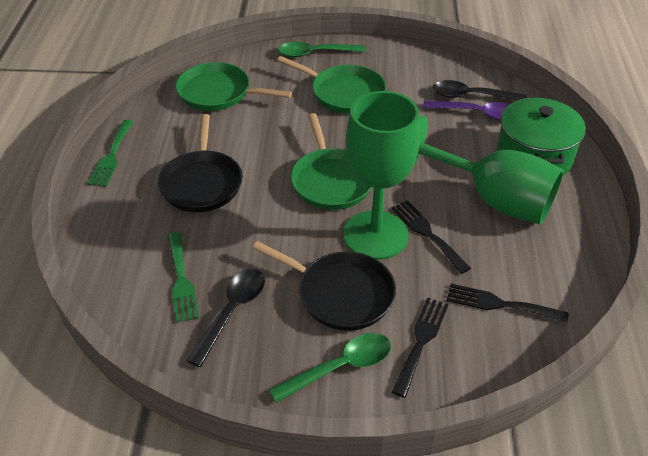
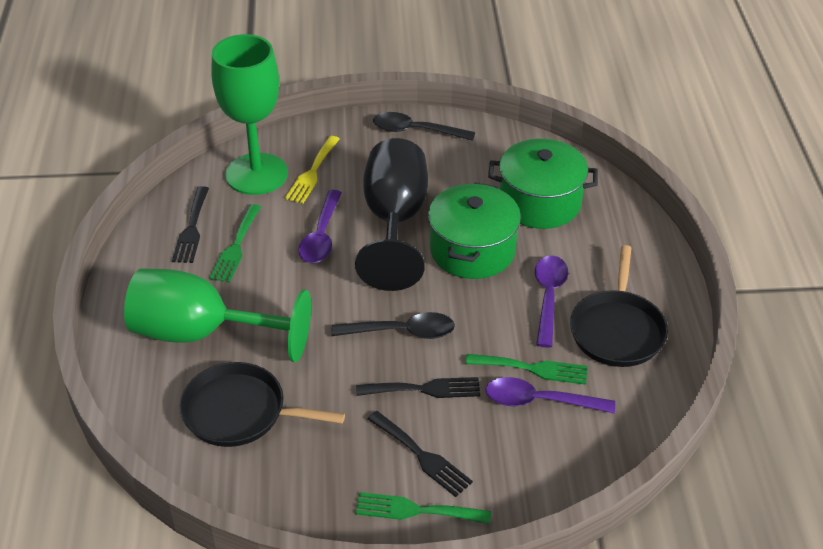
black goblet: none = 0 -> [355,138,428,291] = 1
green fork: [88,120,133,187] [168,232,199,322] = 2 -> [209,204,261,283] [355,492,491,524] [465,354,588,385] = 3
green pan: [176,62,292,111] [277,56,386,114] [291,113,372,210] = 3 -> none = 0
green pot: [496,98,586,175] = 1 -> [428,182,521,279] [488,139,598,229] = 2
green spoon: [269,333,391,403] [278,42,366,57] = 2 -> none = 0
purple spoon: [423,100,509,120] = 1 -> [298,190,342,263] [485,377,615,413] [535,256,568,348] = 3
yellow fork: none = 0 -> [285,136,340,204] = 1

